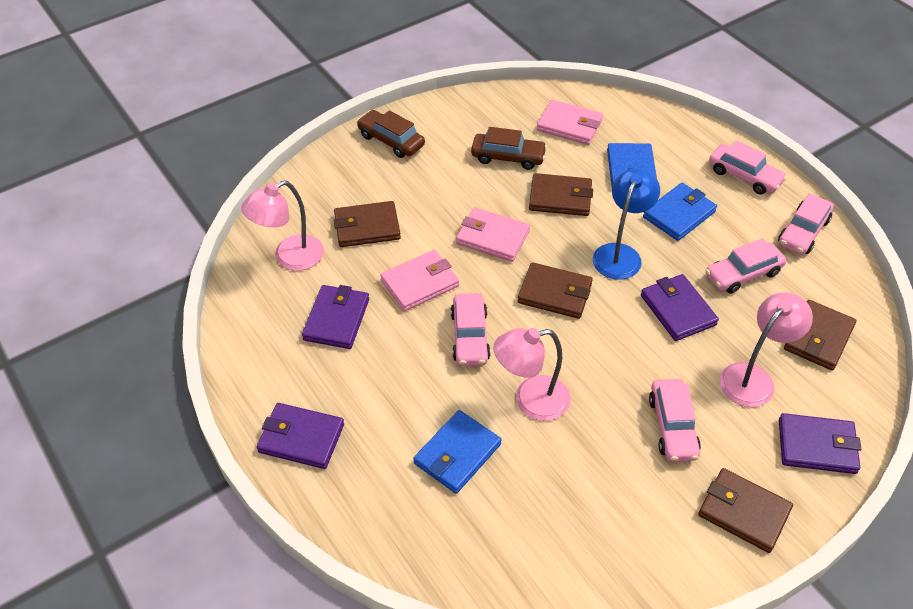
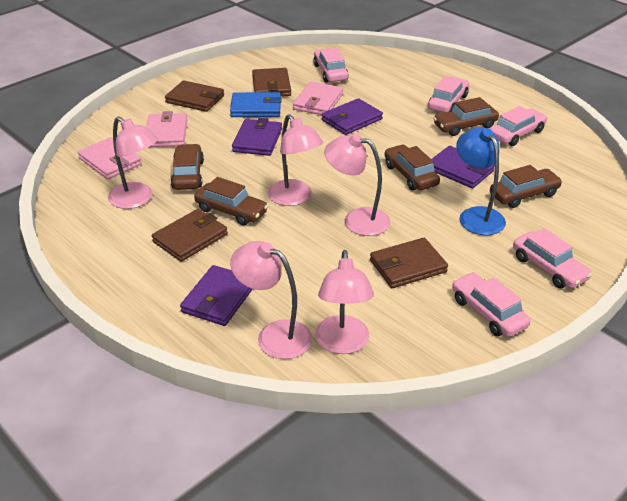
blue wallet: [413,410,501,494] [607,143,657,187] [643,183,717,241] = 3 -> [230,92,282,117] = 1
brown car: [357,110,425,158] [471,127,547,170] = 2 -> [171,144,204,190] [194,177,268,225] [385,145,440,191] [433,97,499,136] [490,165,562,208] = 5
brown wallet: [334,201,401,247] [518,262,593,319] [529,173,593,216] [698,468,793,553] [784,300,856,371] = 5 -> [152,209,228,262] [165,80,224,112] [252,68,291,96] [370,238,448,288] = 4
pink lamp: [241,180,324,271] [494,328,570,421] [720,292,813,407] = 3 -> [108,117,158,209] [230,241,312,359] [268,114,323,206] [315,250,374,354] [324,134,391,236] = 5

